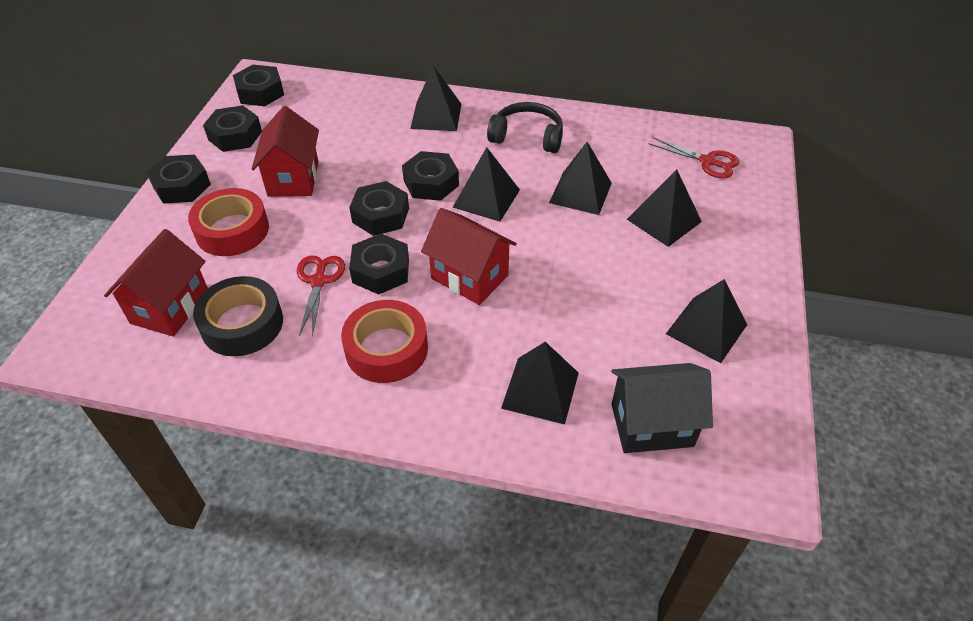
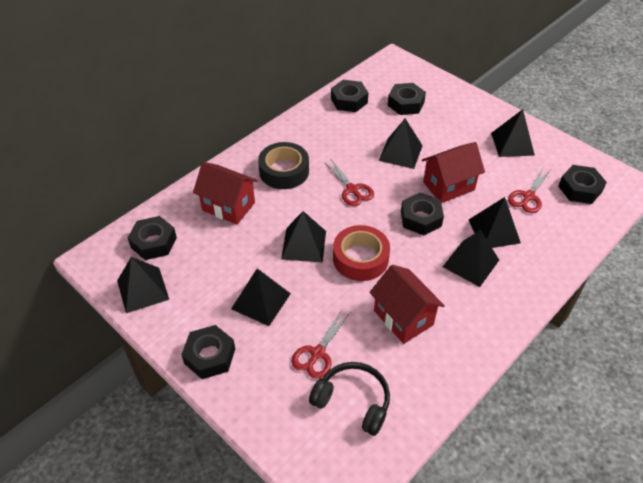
black house: [611,363,713,453] = 1 -> none = 0
black pyramid: [410,66,461,131] [453,147,520,222] [501,342,579,425] [549,142,612,215] [627,169,702,247] [666,279,747,363] = 6 -> [117,257,169,313] [231,268,291,326] [281,211,326,263] [379,118,423,169] [443,230,499,287] [469,197,521,248] [491,109,535,157] = 7
red scissors: [297,256,345,337] [649,137,739,179] = 2 -> [292,310,350,379] [324,159,374,206] [508,168,551,213] = 3
red tape: [188,188,269,256] [341,300,428,383] = 2 -> [333,225,390,281] = 1

